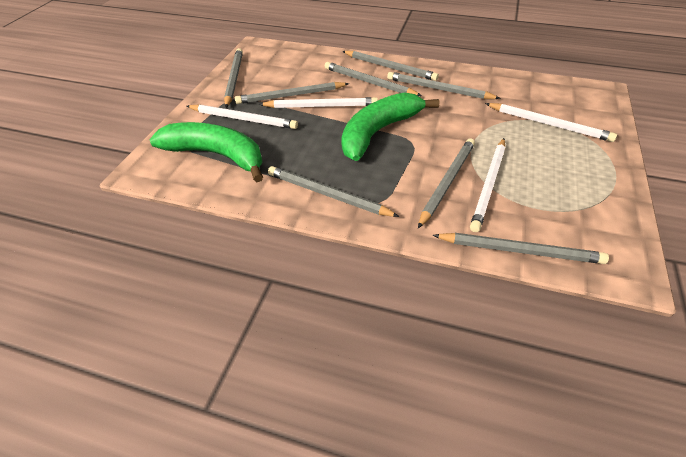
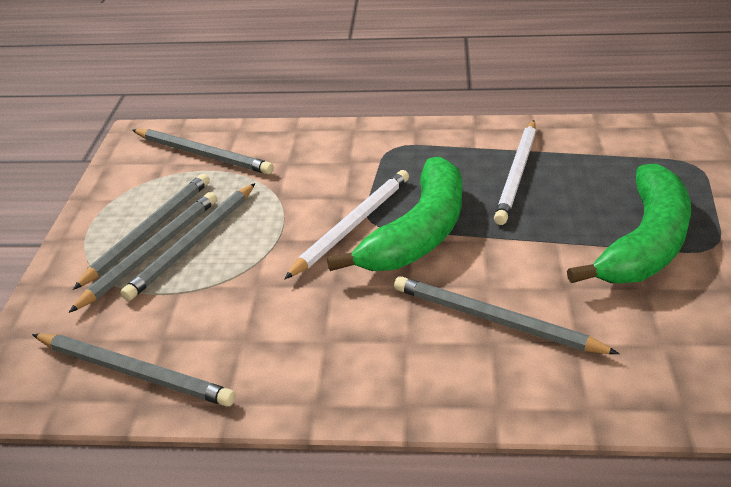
grey pencil: [224,48,243,108] [235,82,349,104] [268,166,400,217] [325,62,422,96] [342,51,439,81] [387,72,501,99] [418,138,475,228] [432,233,609,264] = 8 -> [32,334,235,407] [69,192,217,313] [73,174,210,290] [120,183,255,301] [132,129,274,174] [394,276,619,354] = 6
white pencil: [187,104,298,129] [259,97,378,108] [470,138,505,232] [485,103,617,142] = 4 -> [285,170,409,279] [494,120,536,225] = 2

